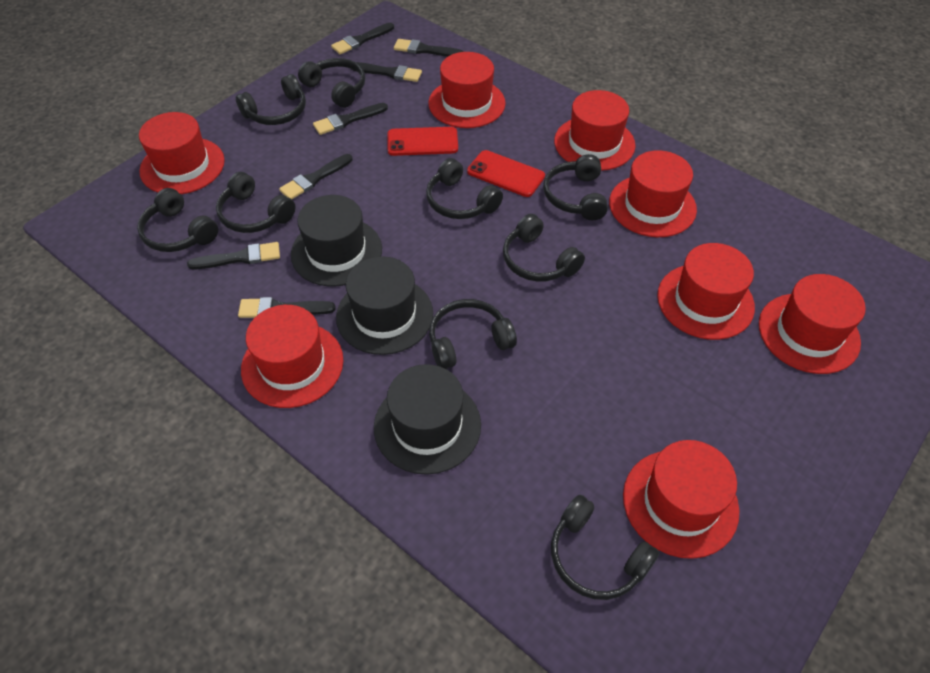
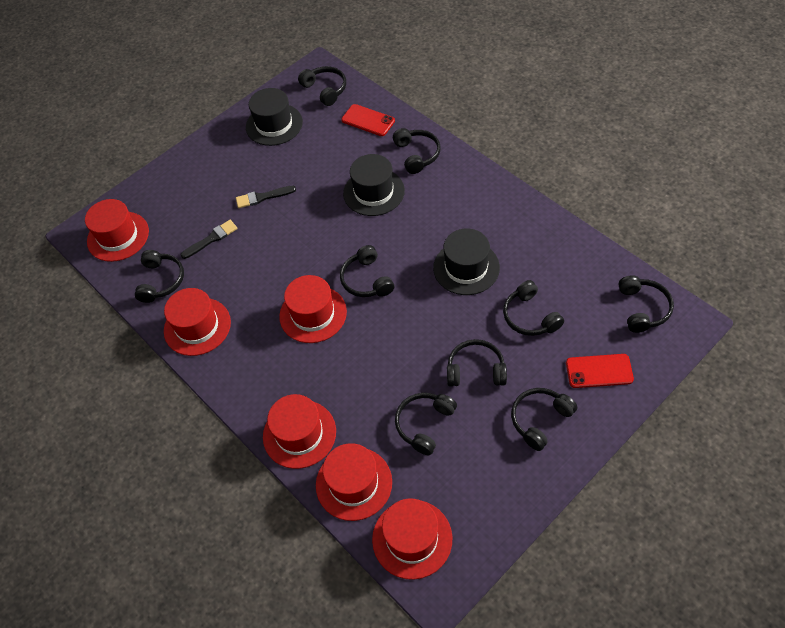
black brush: [187,242,280,269] [238,297,336,318] [279,154,353,199] [313,103,388,135] [331,23,394,54] [350,62,422,82] [394,39,464,57] = 7 -> [180,220,238,259] [236,186,296,208] = 2
red hat: [139,112,225,194] [241,305,343,408] [428,52,506,128] [554,90,636,171] [609,150,697,237] [623,440,740,559] [657,243,755,340] [759,274,866,374] = 8 -> [85,199,149,262] [164,288,231,356] [263,394,336,469] [279,275,347,343] [316,443,392,521] [372,498,452,580] = 6

